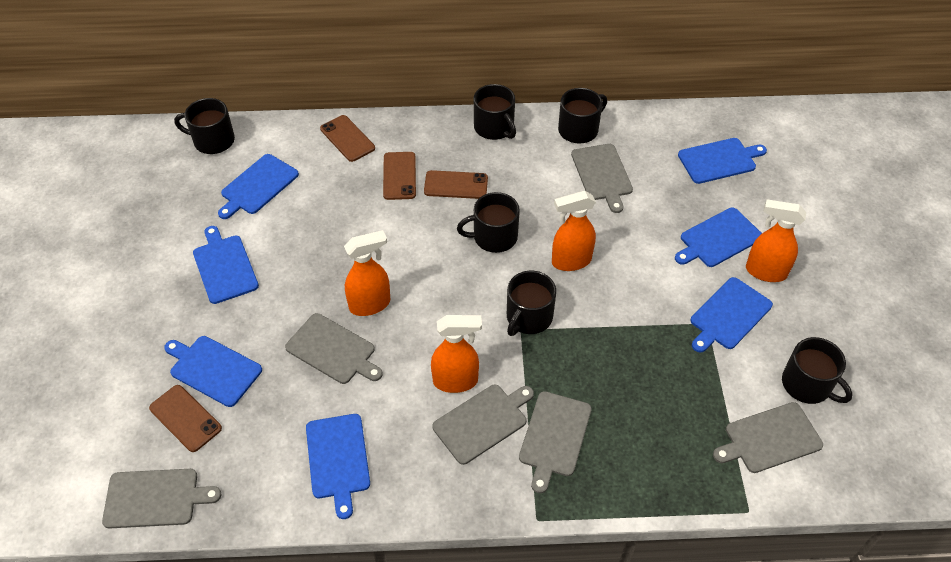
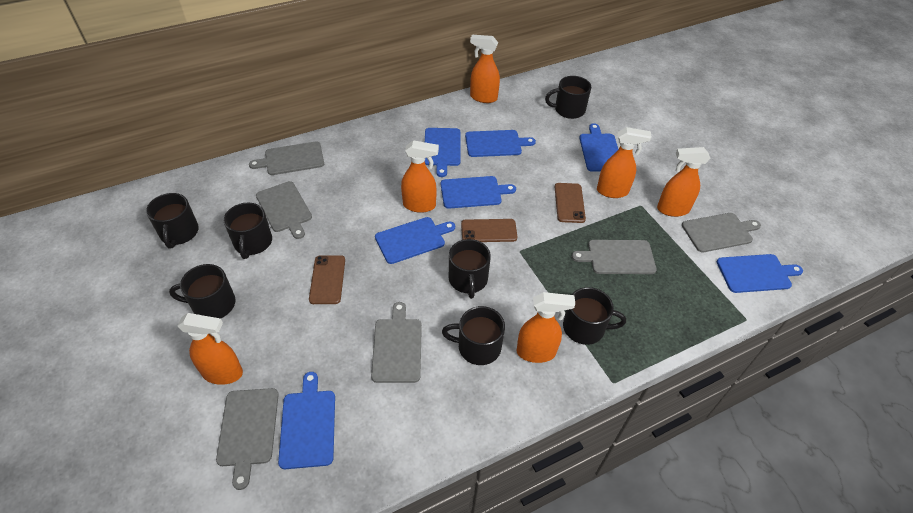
black mug: [174,98,235,154] [457,192,520,253] [474,84,516,140] [507,271,556,336] [558,88,607,144] [782,337,853,404] = 6 -> [146,193,199,248] [169,264,236,318] [224,203,272,259] [442,306,505,365] [449,239,491,299] [545,76,591,119] [563,287,626,345] = 7
brown phone: [149,385,222,452] [320,115,375,162] [383,152,416,200] [424,170,488,199] = 4 -> [309,255,345,304] [461,219,518,242] [555,183,586,223] = 3
orange spray bottle: [344,230,390,316] [431,315,482,393] [552,191,596,271] [746,199,806,282] = 4 -> [178,313,243,385] [401,140,439,213] [470,35,500,103] [516,292,575,363] [597,127,652,198] [657,147,711,217] = 6

